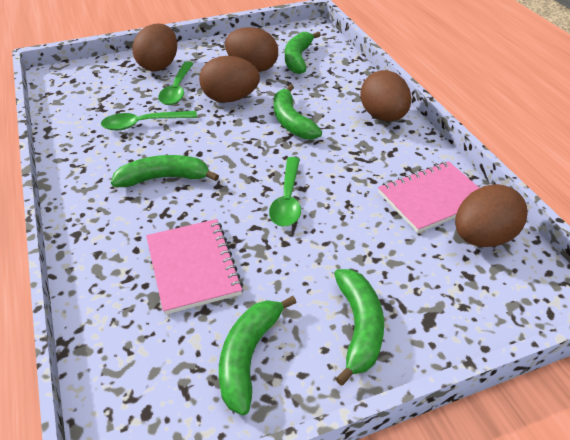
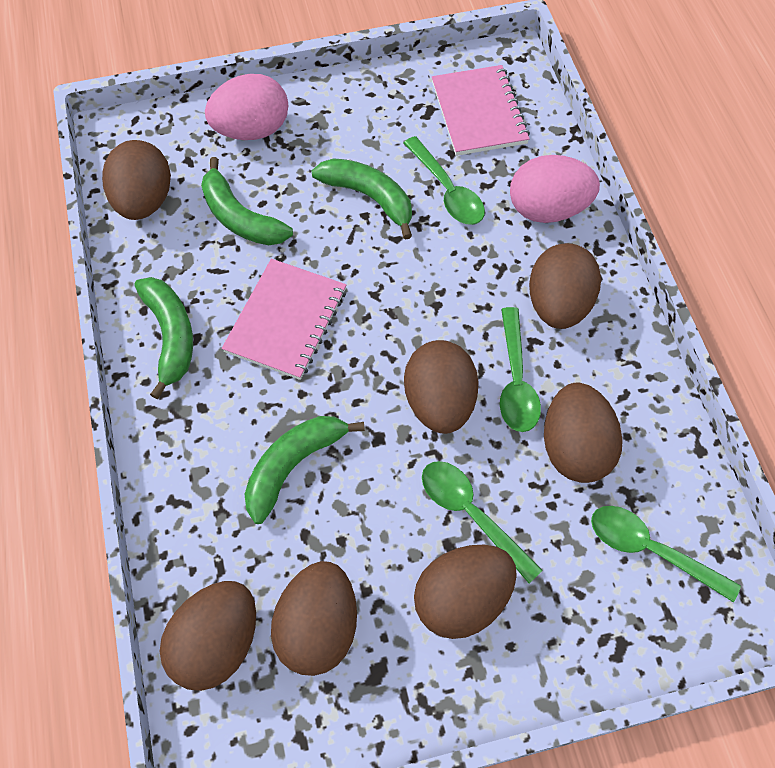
brown egg: [132,24,177,71] [199,56,260,103] [225,27,278,72] [360,70,411,121] [455,184,528,247] = 5 -> [102,140,171,220] [160,581,256,691] [271,561,357,676] [404,340,479,434] [414,545,517,639] [529,243,601,329] [544,383,623,483] = 7
green banana: [111,155,219,187] [219,296,297,415] [274,84,322,140] [285,31,321,74] [334,269,384,386] = 5 -> [134,277,193,399] [201,157,293,245] [245,416,365,524] [311,158,412,239] = 4
green spoon: [101,111,197,131] [158,61,194,105] [269,157,301,227] = 3 -> [404,136,485,225] [422,461,543,583] [500,307,541,432] [591,506,741,602] = 4
pink egg: none = 0 -> [205,74,288,140] [510,155,600,223] = 2

